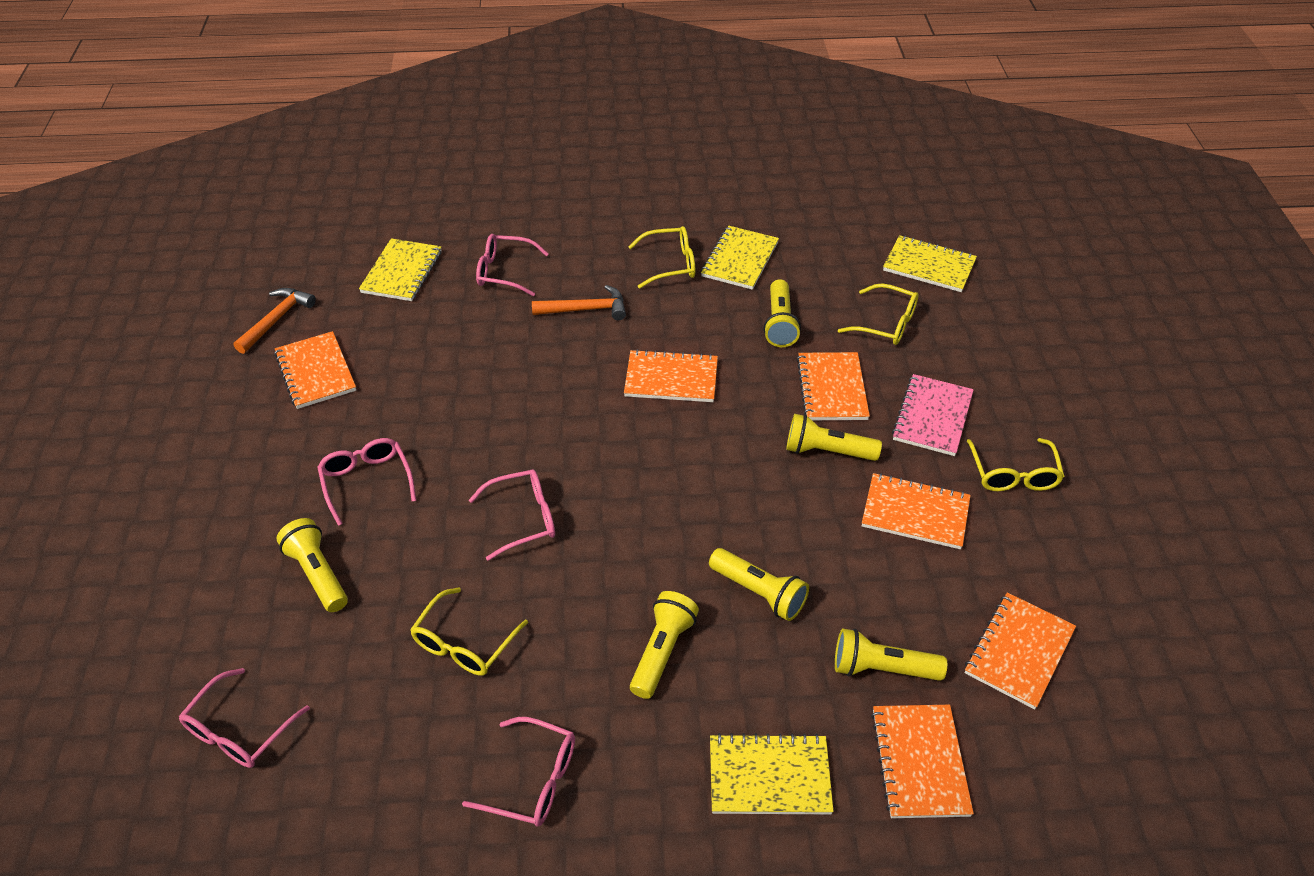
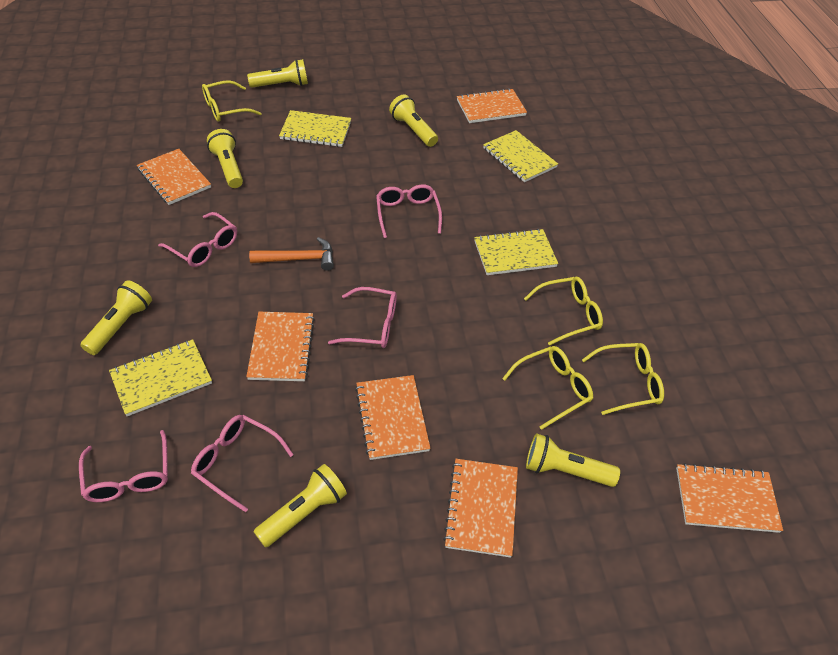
orange hammer: [233,288,316,354] [532,285,626,320] = 2 -> [249,237,334,271] = 1
pink notebook: [892,374,974,456] = 1 -> none = 0

